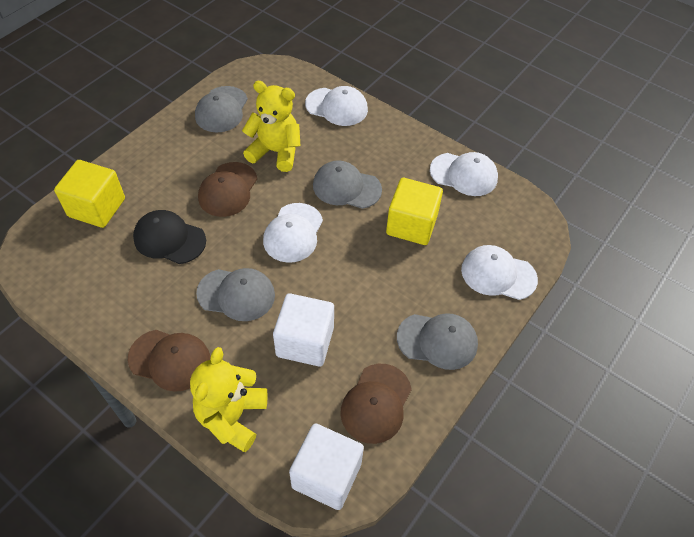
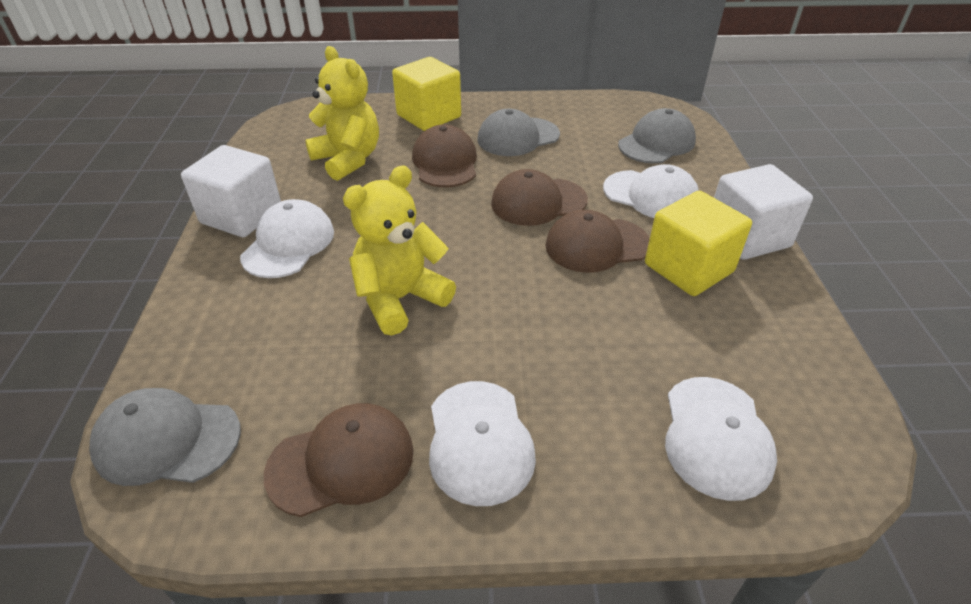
black cap: [133,210,206,264] = 1 -> none = 0
brown cap: [128,330,211,392] [198,162,257,217] [340,364,412,444] = 3 -> [264,403,414,517] [412,125,477,187] [491,169,588,226] [545,210,650,273] = 4
grey cap: [195,86,248,133] [196,268,275,321] [313,160,382,209] [397,313,478,370] = 4 -> [89,388,241,486] [477,109,560,156] [618,108,696,164] = 3

